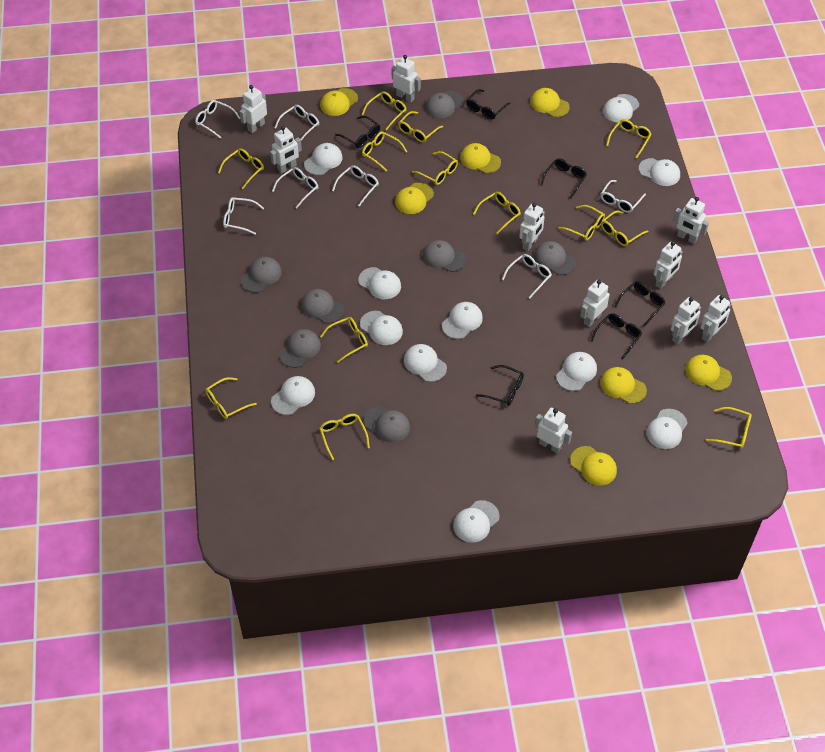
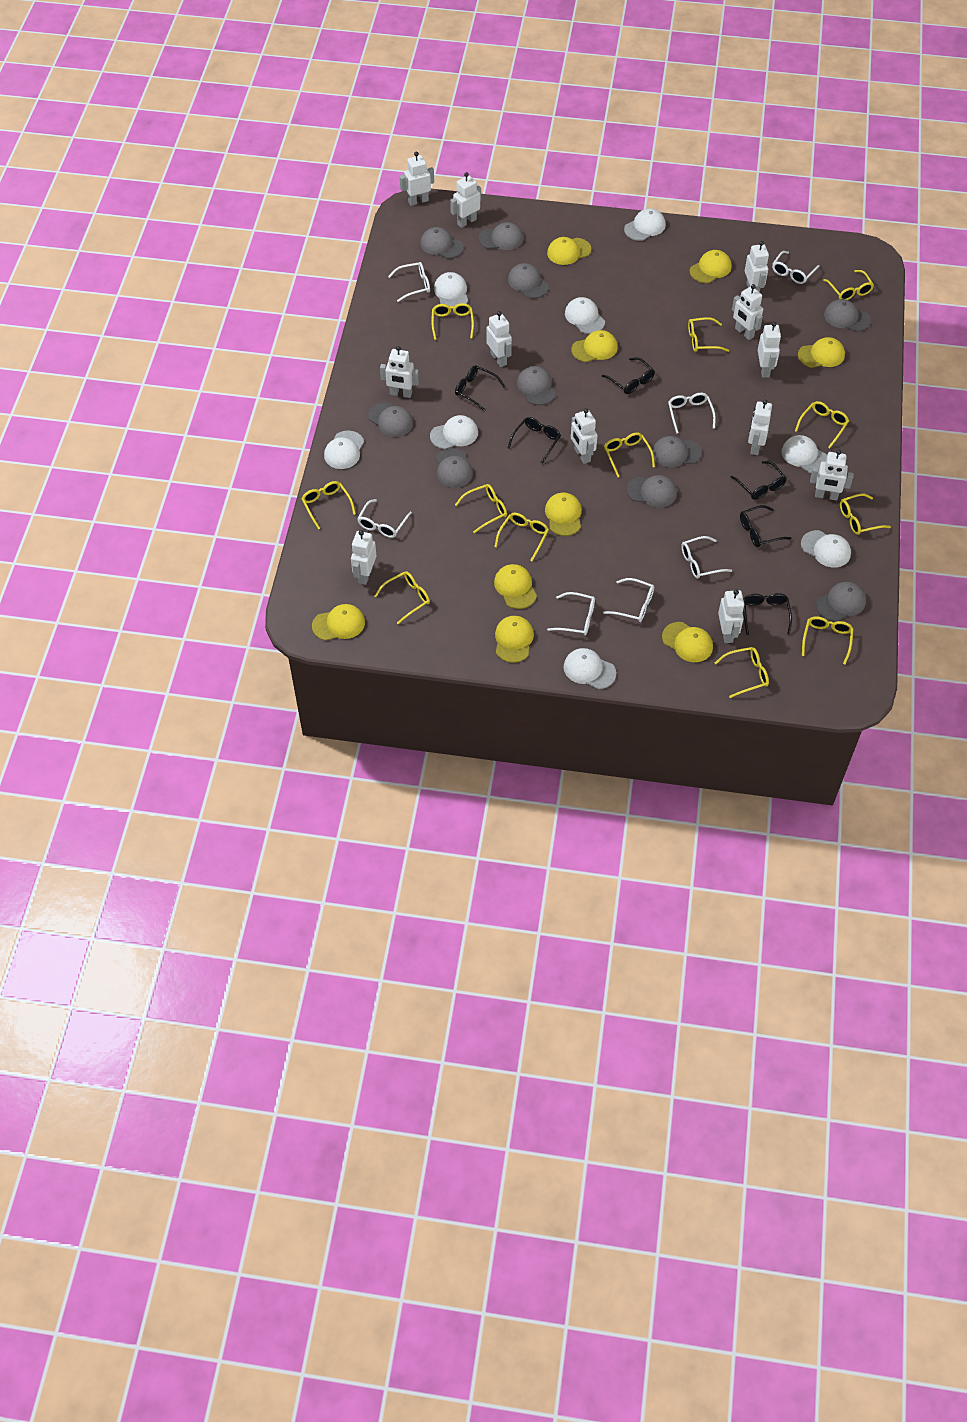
grey cap: [241,257,282,293] [279,329,321,368] [301,289,344,323] [364,406,410,443] [423,240,466,272] [425,91,464,118] [534,241,576,275] = 7 -> [368,402,413,437] [420,227,464,259] [436,448,473,488] [479,222,524,250] [508,263,549,299] [517,366,556,405] [627,475,677,507] [652,436,702,468] [816,582,866,622] [824,299,871,332] = 10
white cap: [271,376,315,415] [304,143,343,175] [358,267,401,299] [360,311,403,345] [404,344,447,382] [442,302,483,339] [453,500,500,543] [556,352,597,391] [603,94,639,122] [639,158,680,186] [646,409,688,449] = 11 -> [324,431,364,469] [430,415,478,449] [434,272,468,309] [564,648,616,689] [565,297,605,334] [624,208,666,241] [782,435,827,473] [801,530,851,568] = 8
white robot: [239,85,267,133] [270,126,302,174] [392,55,421,102] [519,203,545,251] [535,408,572,454] [580,280,609,327] [654,241,683,289] [671,297,701,344] [673,197,709,244] [701,295,731,343] = 10 -> [351,530,376,585] [380,346,419,398] [400,152,434,206] [450,172,481,228] [486,311,512,367] [571,408,598,464] [718,589,745,643] [732,284,763,340] [745,241,769,292] [748,400,772,455] [758,322,781,378] [810,450,854,501] = 12
yellow cap: [320,88,358,116] [395,183,434,214] [460,143,501,173] [530,88,570,117] [570,446,617,486] [600,367,647,404] [685,355,732,391] = 7 -> [312,604,365,641] [494,564,537,609] [495,616,534,663] [545,493,582,536] [547,237,591,265] [571,330,618,362] [662,622,713,662] [690,250,732,283] [798,337,845,368] = 9
yellow glasses: [205,377,257,419] [218,148,264,189] [319,414,370,460] [320,317,368,363] [362,91,407,130] [362,131,407,172] [398,111,443,142] [412,151,458,185] [473,192,521,234] [558,205,605,241] [601,211,648,246] [606,119,652,158] [706,407,752,449] = 13 -> [301,481,356,530] [375,571,430,624] [431,303,474,340] [455,484,507,533] [494,513,549,561] [604,433,655,477] [688,317,729,352] [715,647,769,698] [795,401,849,448] [802,616,854,664] [823,270,874,300] [840,493,891,535] = 12

